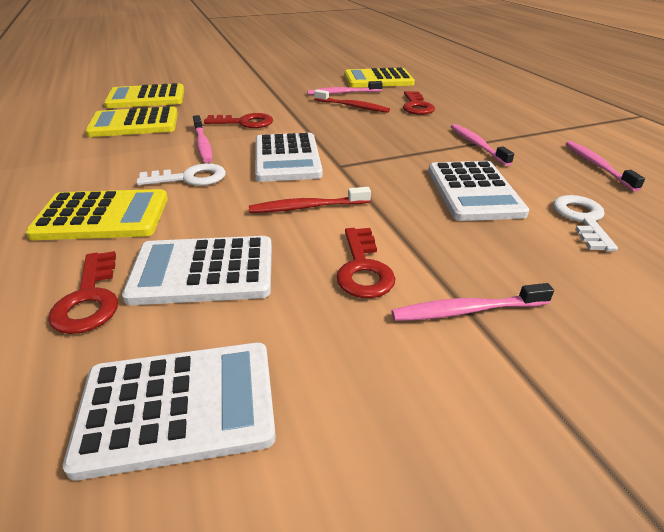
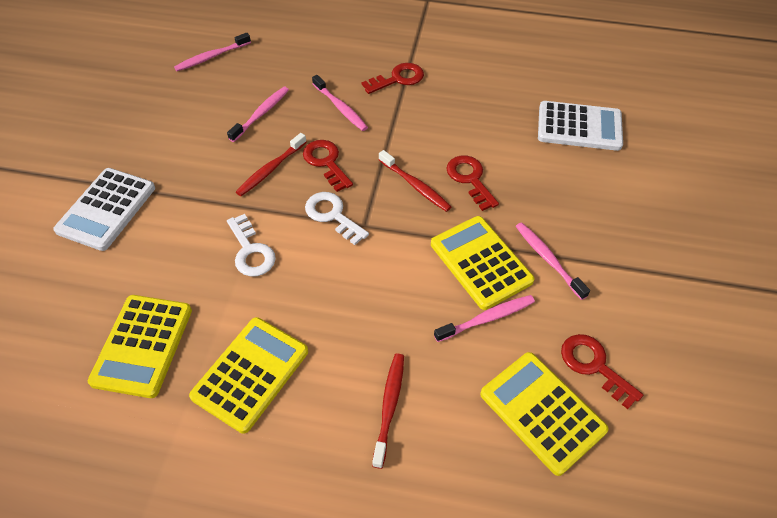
red toothbrush: [249,187,371,213] [314,89,390,113] = 2 -> [236,133,307,196] [372,354,404,469] [379,150,451,212] = 3
white calculator: [63,343,276,480] [122,236,272,305] [255,133,323,182] [428,161,529,221] = 4 -> [53,168,155,251] [538,101,623,151] = 2

